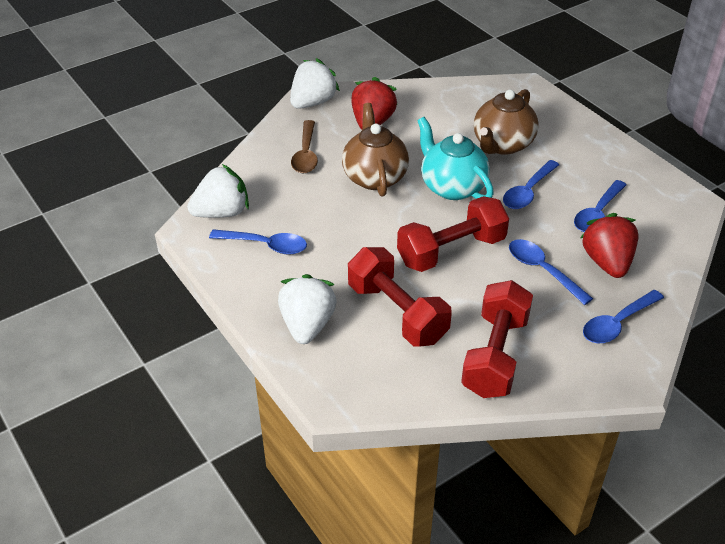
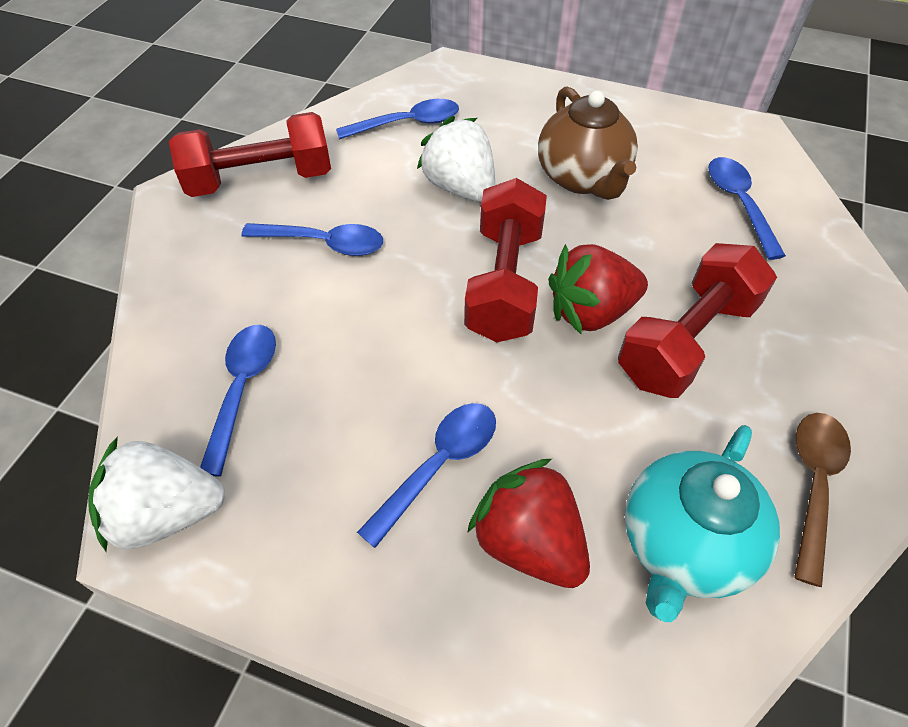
brown teapot: [342,103,409,197] [474,89,539,155] = 2 -> [538,87,638,200] = 1
white strawberry: [187,164,249,218] [278,274,337,344] [290,58,340,109] = 3 -> [88,436,225,551] [417,116,495,202] = 2

